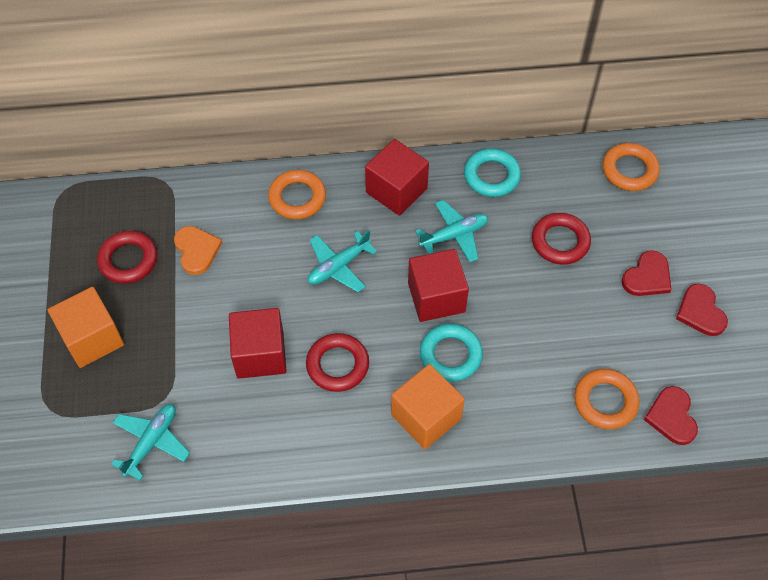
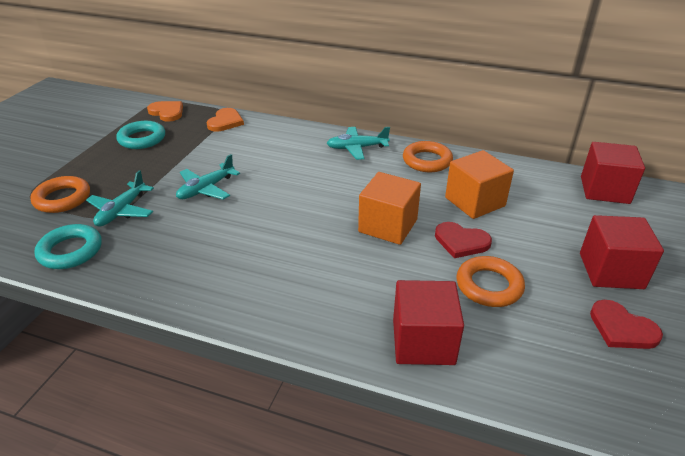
orange heart: [174,226,222,275] = 1 -> [147,101,183,122] [207,108,244,132] = 2
red heart: [622,250,672,296] [644,386,698,445] [676,284,728,336] = 3 -> [435,222,492,258] [590,300,663,349] = 2
red ring: [97,231,157,284] [306,333,369,392] [532,213,591,265] = 3 -> none = 0

